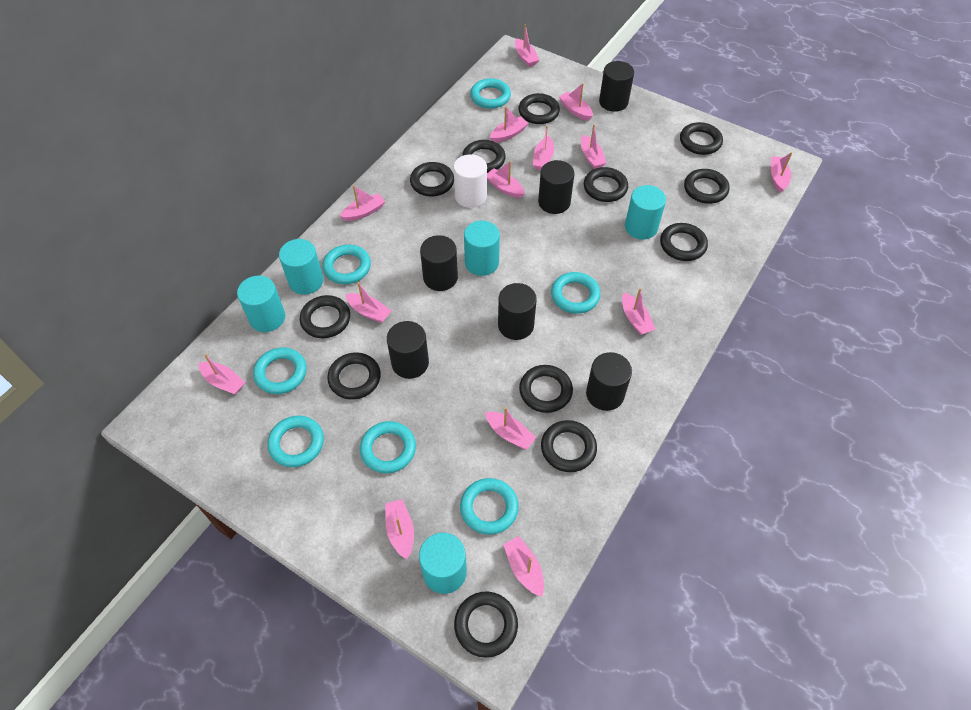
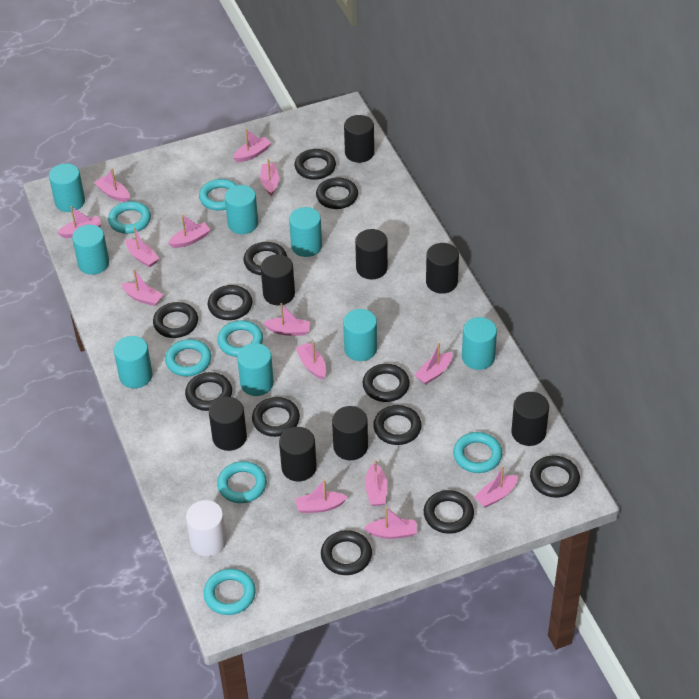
black cylinder: [387,321,429,379] [420,235,458,291] [498,283,537,340] [538,160,574,214] [586,352,632,411] [599,61,634,112] = 6 -> [209,397,247,451] [261,254,295,305] [279,427,317,481] [332,406,368,460] [344,115,374,163] [355,229,388,279] [426,243,459,294] [512,392,549,446] = 8
turquoise cylinder: [237,276,285,332] [279,239,324,295] [419,533,467,594] [464,220,500,276] [625,185,666,240] = 5 -> [49,163,85,212] [72,225,109,275] [114,336,153,389] [225,185,258,234] [237,343,274,396] [289,207,322,257] [343,309,377,361] [462,317,497,370] = 8

